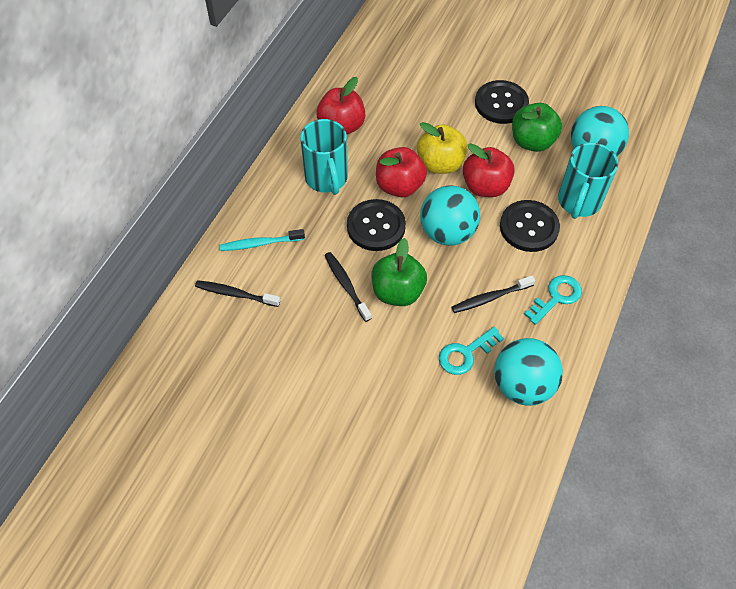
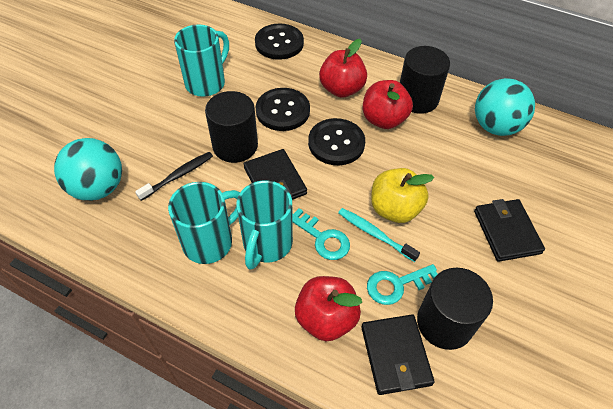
black cylinder: none = 0 -> [205,91,258,163] [400,46,450,114] [417,268,493,350] = 3
black toothbrush: [195,280,280,307] [325,252,372,322] [452,276,535,313] = 3 -> [135,152,213,201] = 1
black wallet: none = 0 -> [244,149,307,200] [361,314,435,395] [474,199,545,262] = 3
green apple: [371,238,427,306] [512,103,562,152] = 2 -> none = 0
turquoise ball: [420,185,480,246] [494,338,563,406] [571,106,629,156] = 3 -> [54,138,122,201] [475,78,535,136] = 2
turquoise mug: [300,119,348,195] [558,143,618,219] = 2 -> [168,182,240,264] [174,25,229,97] [236,180,293,270] = 3

